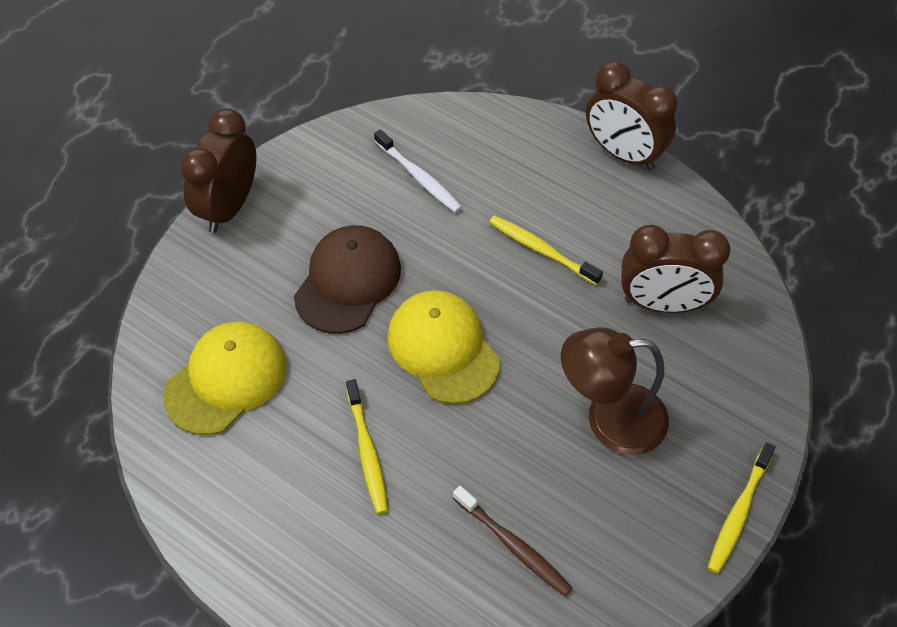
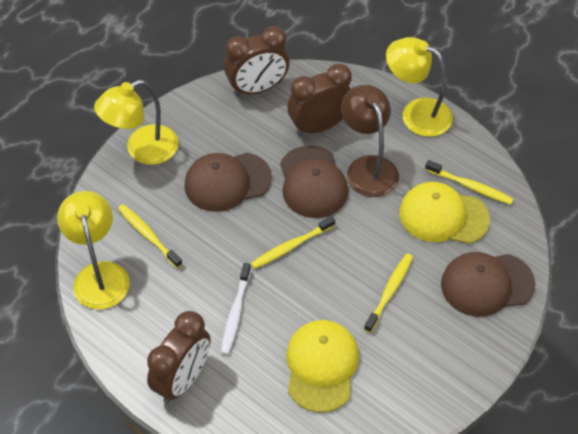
brown cap: [294,225,401,334] = 1 -> [184,153,272,212] [280,145,348,218] [441,252,535,317] = 3
brown toothbrush: [453,486,573,596] = 1 -> none = 0
yellow lamp: none = 0 -> [57,191,130,310] [94,80,179,165] [386,37,453,137] = 3
yellow toothbrush: [346,379,388,514] [490,215,603,285] [708,442,775,574] = 3 -> [118,204,182,268] [251,216,335,269] [364,253,413,333] [425,160,513,205] = 4

